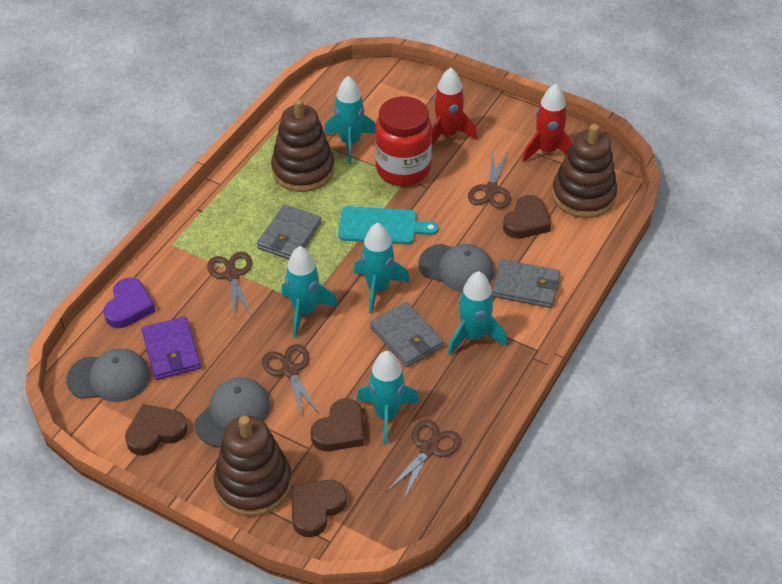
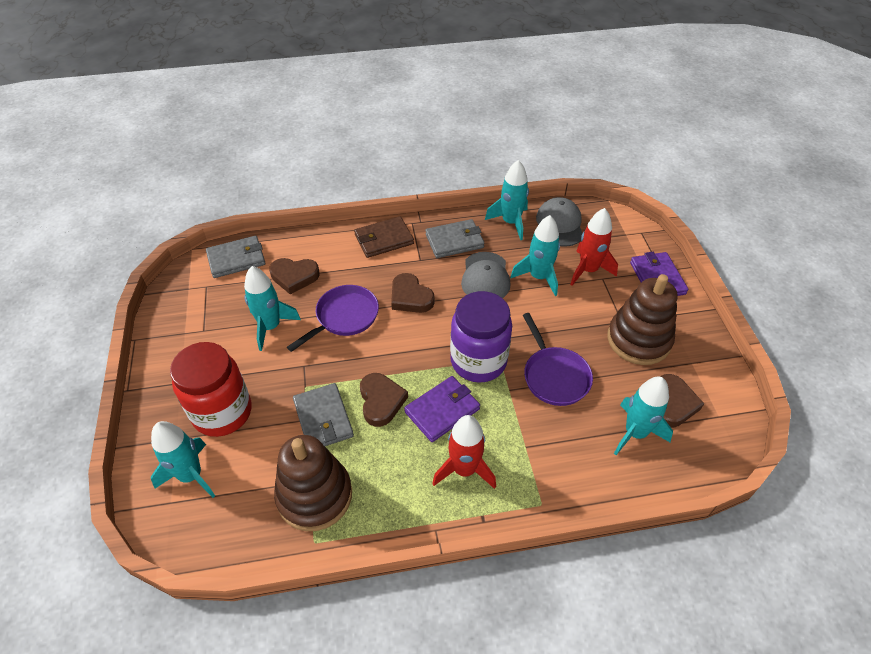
brown scissors: [207,252,252,318] [262,344,320,417] [386,420,461,501] [468,150,511,209] = 4 -> none = 0
brown stacking toy: [214,416,292,517] [271,99,335,192] [552,124,617,218] = 3 -> [274,435,352,531] [607,274,678,365] = 2
brown wallet: none = 0 -> [354,216,414,258] = 1
grey cap: [66,348,150,402] [195,377,270,448] [419,244,494,292] = 3 -> [461,252,511,298] [536,197,582,247] = 2
purple heart: [103,278,156,328] = 1 -> none = 0
purple jar: none = 0 -> [450,291,512,383] = 1
purple pan: none = 0 -> [287,285,379,352] [523,313,593,406] = 2
purple wallet: [142,316,201,380] = 1 -> [404,376,480,442] [630,252,688,296] = 2
turquoise cutting board: [338,206,438,245] = 1 -> none = 0

